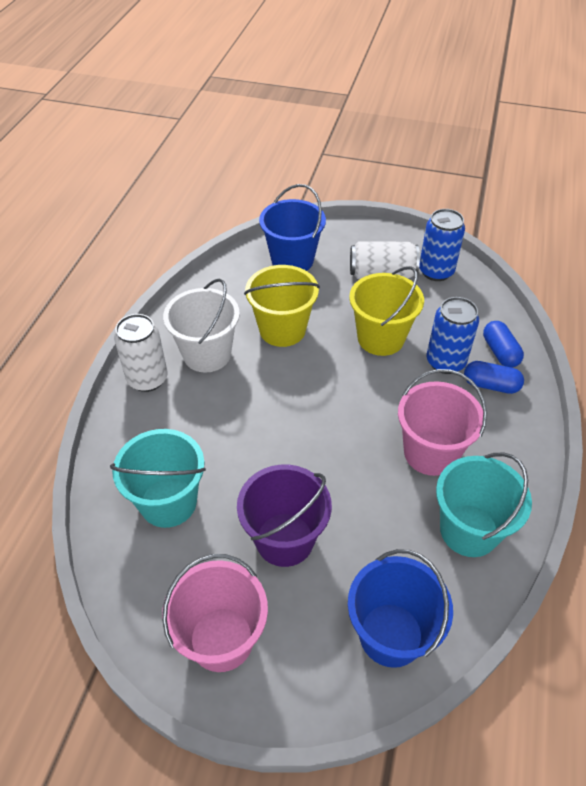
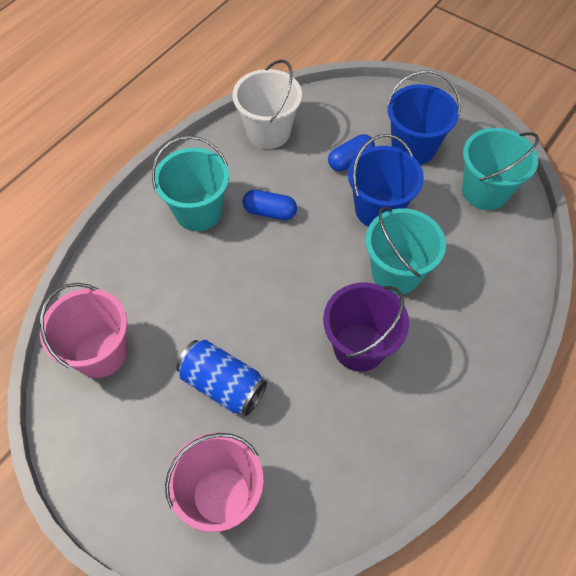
blue can: [419,209,465,281] [427,297,479,374] = 2 -> [176,340,267,416] = 1
turquoise bucket: [110,429,206,528] [436,452,532,557] = 2 -> [152,136,229,231] [365,207,446,295] [462,128,539,210] = 3
white can: [114,314,168,392] [350,241,420,279] = 2 -> none = 0
yellow bucket: [244,265,320,347] [349,266,424,356] = 2 -> none = 0

